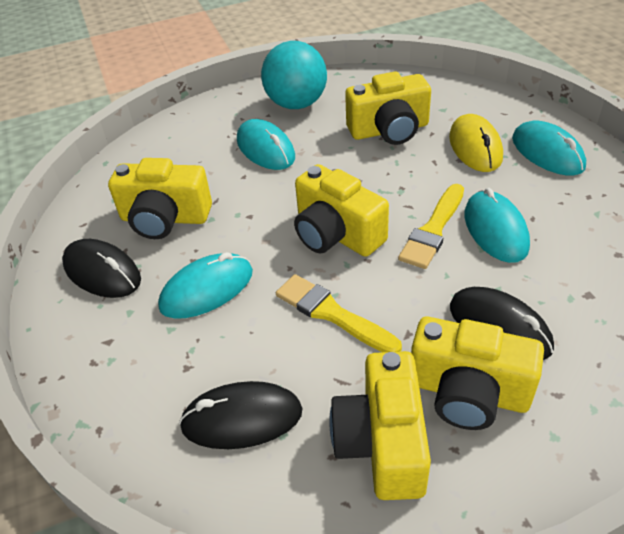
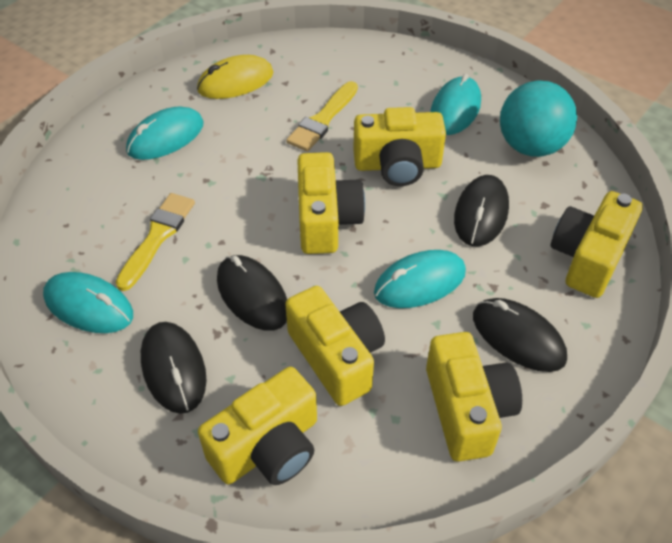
black mouse: [62,239,141,298] [179,381,302,449] [450,287,554,360] = 3 -> [141,322,207,414] [217,255,287,331] [454,175,509,247] [473,298,567,372] = 4
yellow camera: [108,158,212,239] [294,164,389,257] [329,351,431,500] [345,72,431,145] [411,317,544,430] = 5 -> [198,367,317,485] [285,286,385,406] [297,152,365,254] [353,107,446,186] [426,332,522,462] [551,191,643,298] = 6

